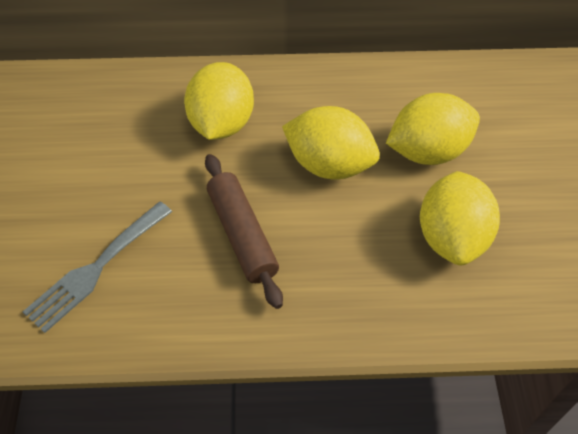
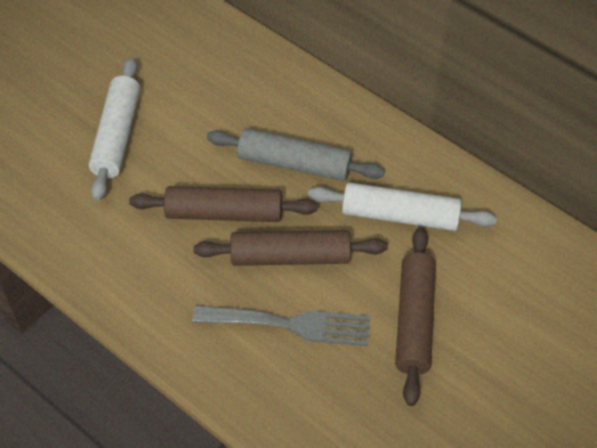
brown rolling pin: [205,154,283,309] = 1 -> [129,186,318,222] [193,230,388,266] [395,227,436,406] = 3
grey rolling pin: none = 0 -> [207,128,385,181] = 1
white rolling pin: none = 0 -> [89,57,140,201] [308,182,497,231] = 2
yellow lemon: [184,62,254,140] [282,106,380,179] [386,93,480,165] [420,171,500,265] = 4 -> none = 0

